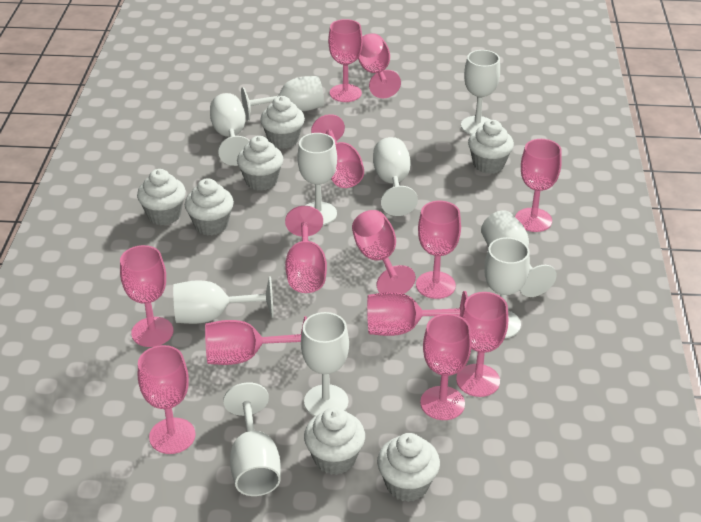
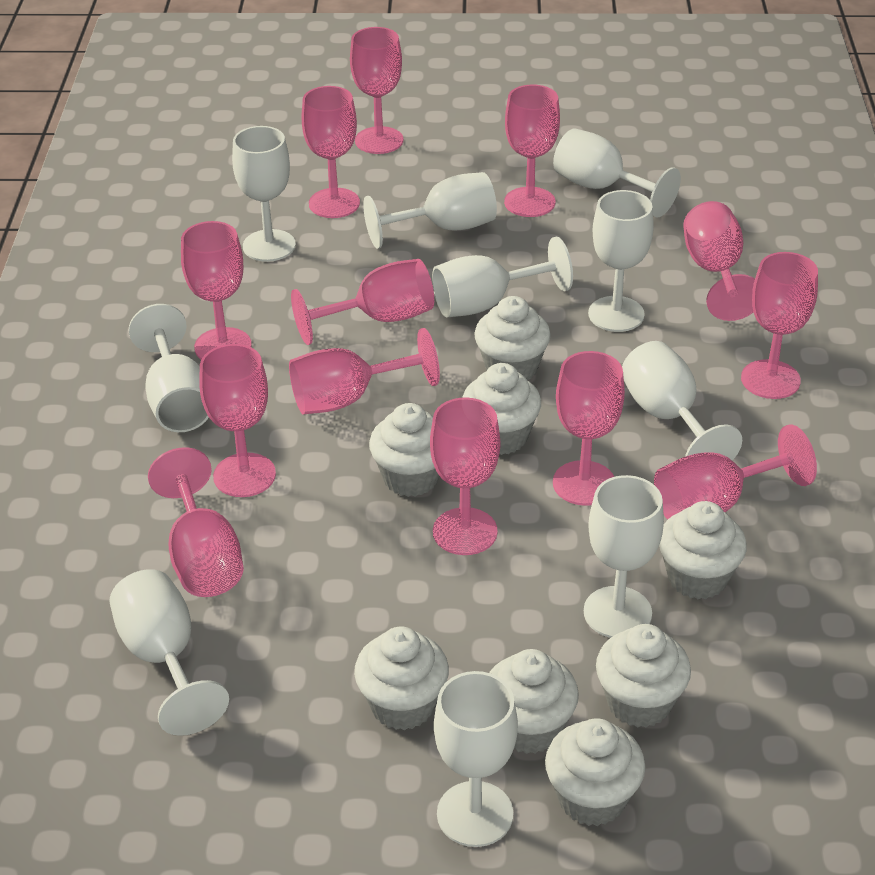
white cupcake: [137,169,186,225] [185,178,234,235] [237,136,283,191] [260,96,305,149] [304,407,365,475] [377,433,440,502] [468,120,514,174] = 7 -> [354,627,449,730] [369,403,440,497] [462,363,541,455] [474,296,551,380] [489,649,579,754] [545,718,646,826] [596,624,691,728] [659,501,747,599] = 8

